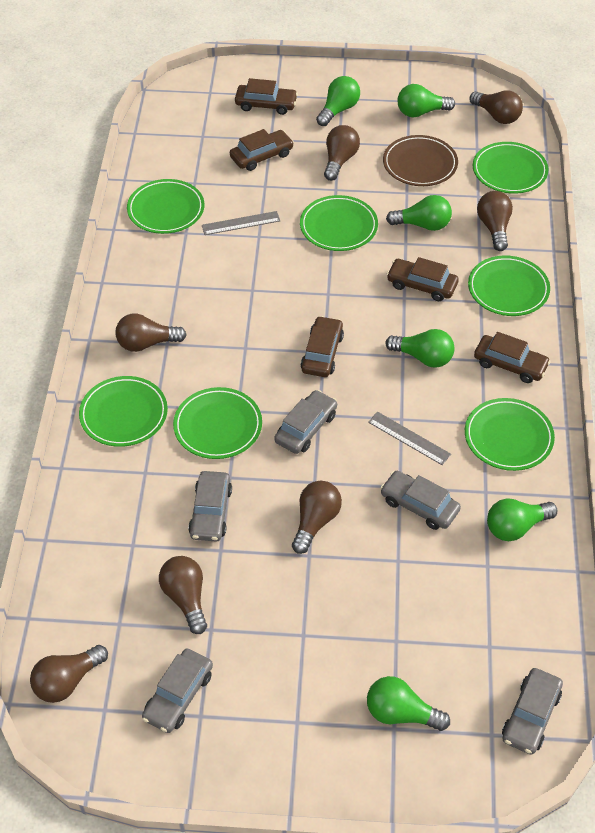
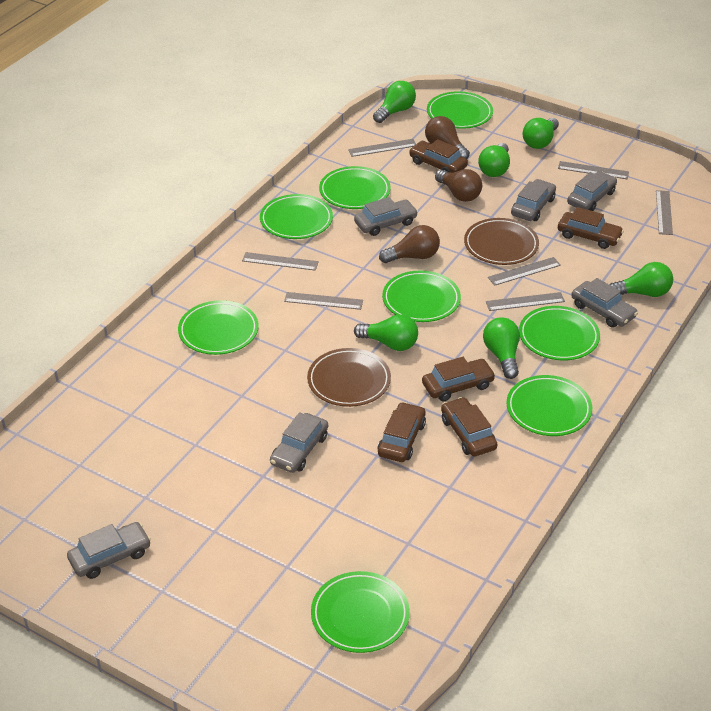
brown light bulb: [30,645,108,703] [116,314,187,352] [159,556,207,634] [292,481,342,554] [324,125,360,181] [469,90,523,124] [477,191,513,251] = 7 -> [379,225,440,263] [425,116,470,159] [435,169,482,202] = 3
brown plate: [383,135,458,186] = 1 -> [307,348,391,407] [464,218,539,265] = 2
green plate: [79,376,168,447] [127,179,204,234] [173,387,262,459] [300,195,378,251] [465,398,555,471] [468,256,550,316] [473,142,549,194] = 7 -> [178,300,259,355] [260,194,333,239] [311,571,410,653] [319,166,391,209] [382,270,461,322] [427,91,493,129] [506,375,592,436] [519,306,600,360] = 8
grey car: [142,648,213,733] [188,471,232,541] [274,390,337,454] [380,471,461,530] [502,668,563,755] = 5 -> [67,522,151,579] [270,412,328,473] [354,197,418,236] [511,179,556,221] [567,171,617,211] [571,278,638,328] = 6
grey ruler: [202,211,280,235] [368,412,451,465] = 2 -> [242,252,319,271] [284,292,363,310] [348,139,416,157] [486,292,565,311] [488,257,561,286] [558,161,629,179] [656,190,673,235] = 7

